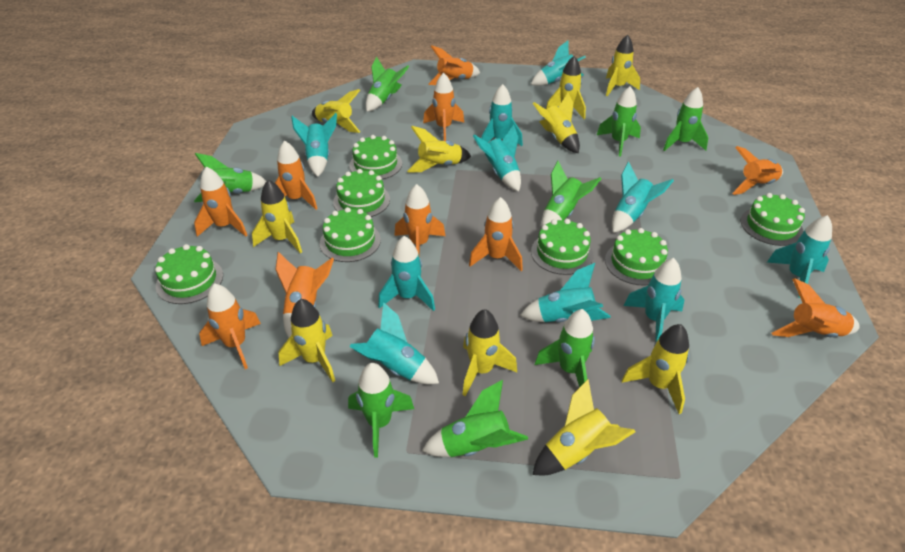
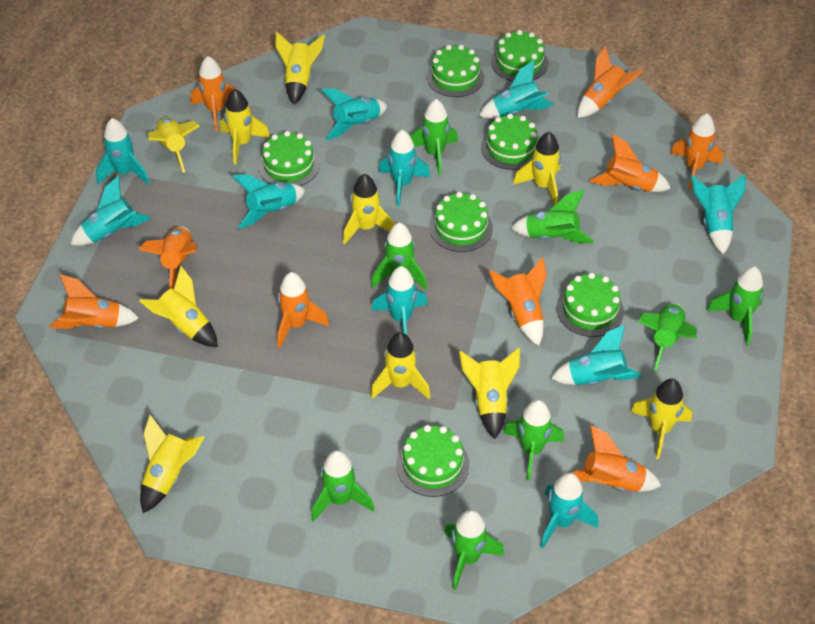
orange rocket: [194,167,247,237] [199,283,261,369] [275,140,318,210] [275,252,334,338] [395,184,446,257] [423,73,464,141] [429,45,480,85] [469,197,523,271] [732,146,783,195] [771,278,860,337] = 10 -> [49,274,139,329] [139,226,197,289] [191,56,238,131] [277,272,329,348] [489,257,547,346] [571,425,661,492] [577,47,643,118] [589,134,671,192] [670,113,723,189] = 9

